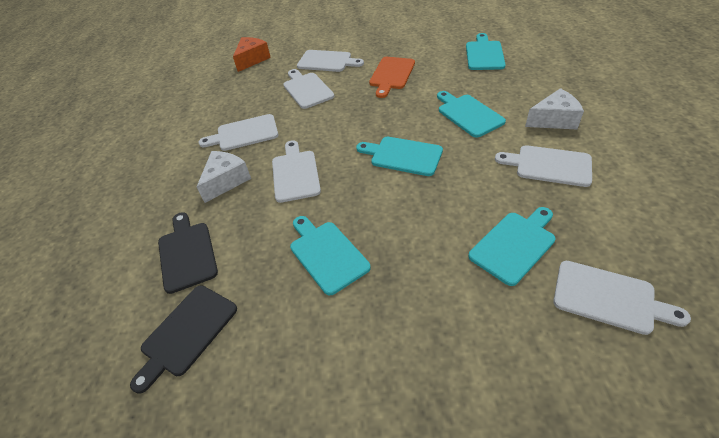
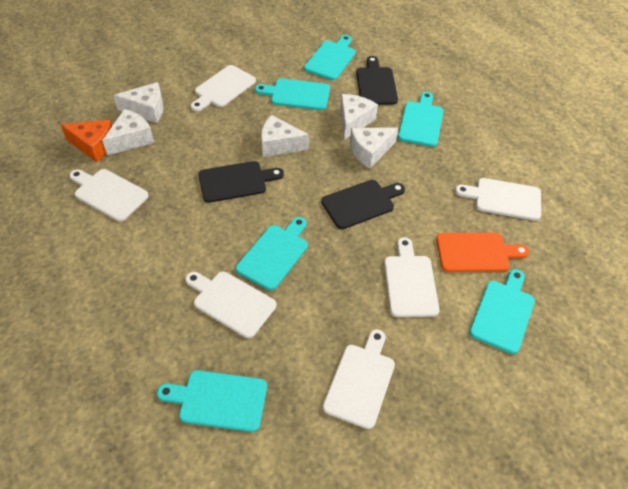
black cutting board: [130,285,237,394] [158,212,218,294] = 2 -> [198,161,284,203] [321,180,405,229] [356,56,398,105] = 3
turquoise cutting board: [290,216,371,295] [356,137,443,176] [437,91,506,138] [466,33,506,70] [468,207,555,286] = 5 -> [157,370,267,432] [236,217,308,290] [255,78,330,110] [304,35,355,80] [398,92,443,147] [469,269,535,354] = 6
white cheese: [197,151,251,203] [525,88,584,129] = 2 -> [102,109,154,155] [113,82,163,123] [261,115,309,157] [340,94,378,140] [350,127,398,169] = 5

